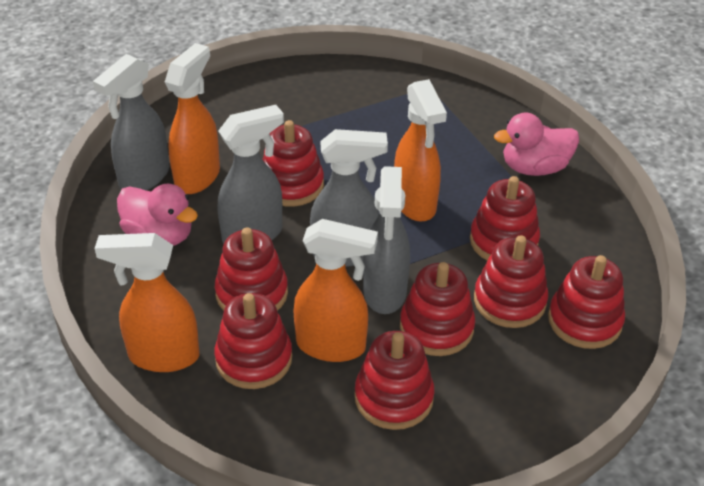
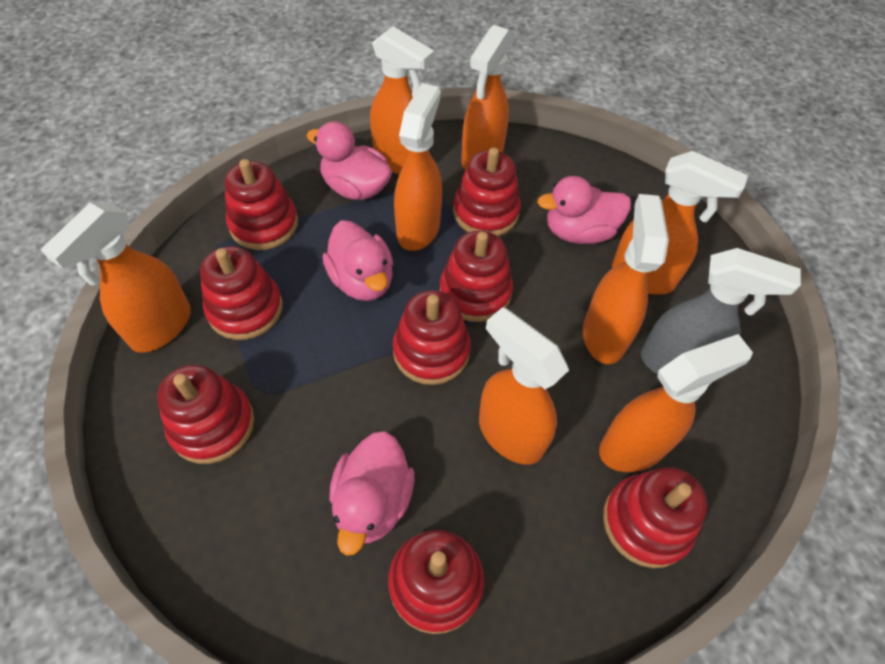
grey spray bottle: [93,54,169,190] [218,105,284,244] [310,129,388,267] [363,166,410,314] = 4 -> [641,248,801,374] = 1
orange spray bottle: [95,233,199,372] [165,43,220,194] [294,219,378,362] [394,79,447,222] = 4 -> [40,202,191,353] [370,26,434,175] [394,83,442,251] [461,25,513,171] [479,307,569,465] [583,194,669,364] [599,334,753,472] [612,151,748,295] = 8
pink duck: [117,184,198,246] [494,113,579,176] = 2 -> [307,121,392,200] [322,220,393,301] [329,431,415,556] [537,176,631,244] = 4

